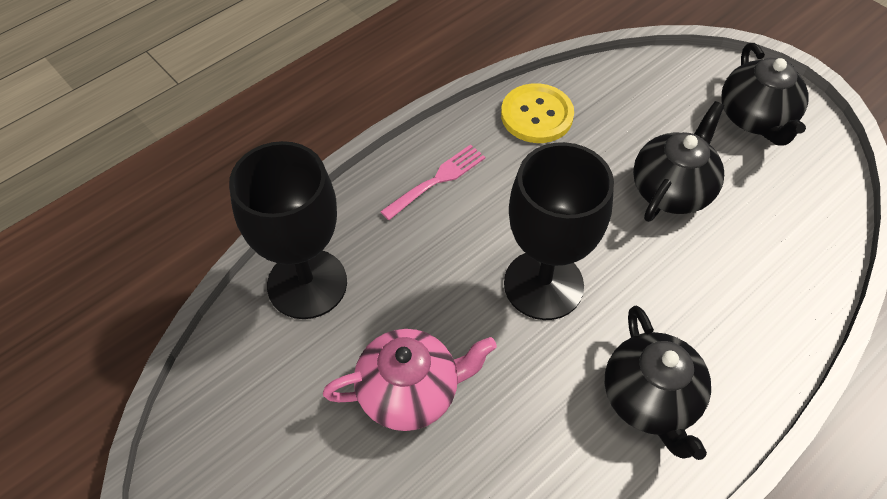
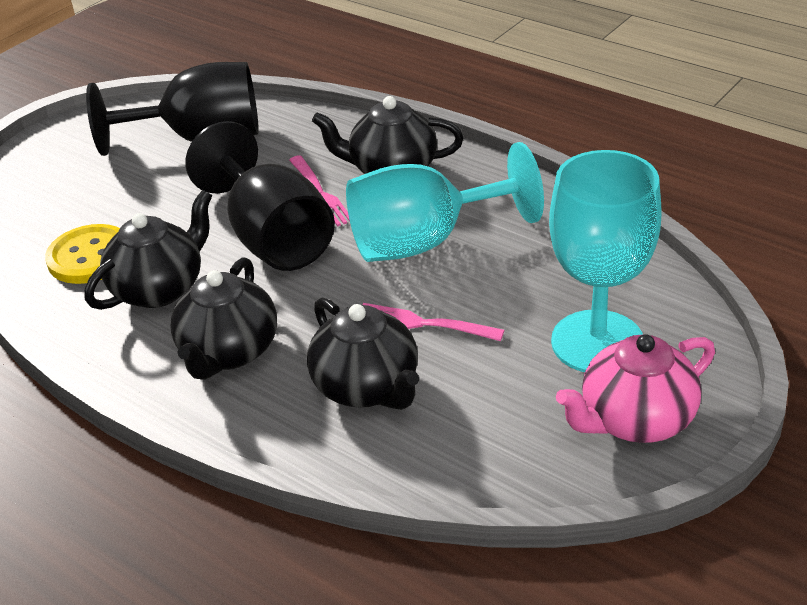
black teapot: [605,306,711,460] [633,101,724,222] [721,43,809,146] = 3 -> [85,190,212,310] [170,257,277,380] [307,298,419,410] [312,96,463,174] = 4
pink fork: [380,144,486,220] = 1 -> [289,155,350,227] [363,303,504,341] = 2
turquoise goblet: none = 0 -> [346,142,544,262] [549,150,662,372] = 2

